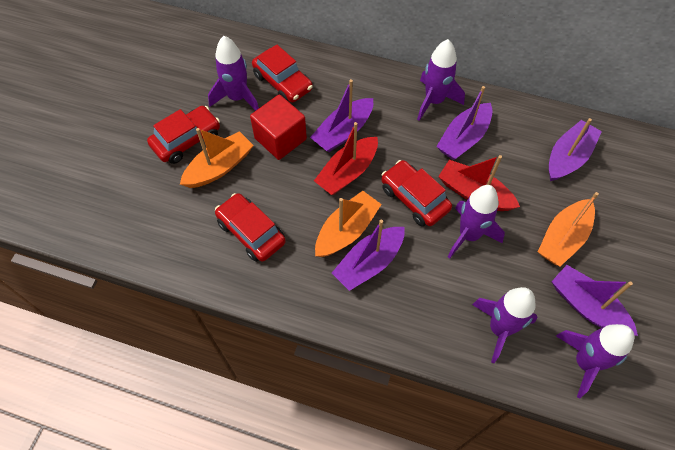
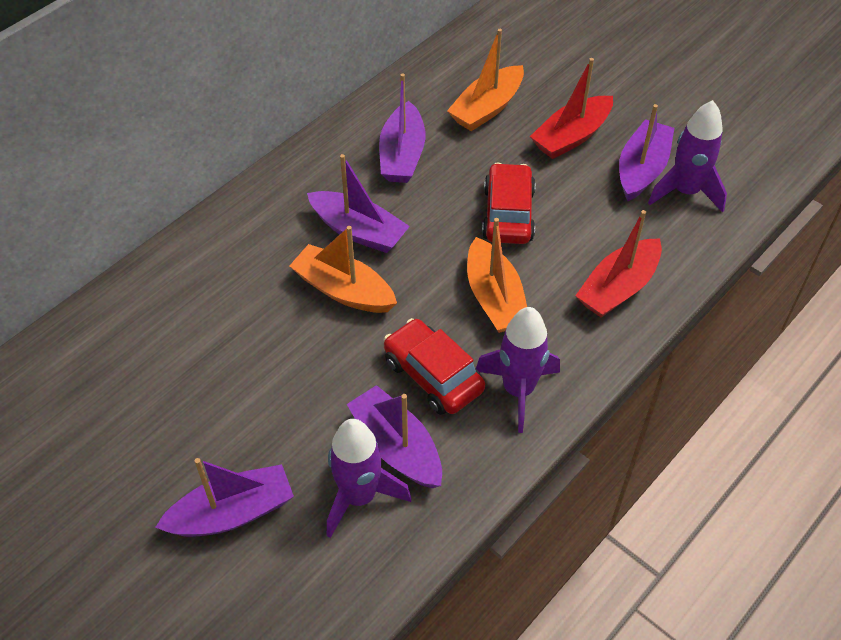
purple rocket: [208,36,259,111] [417,39,465,121] [448,185,505,259] [472,287,538,363] [556,324,634,398] = 5 -> [327,419,411,538] [476,307,560,433] [648,100,727,212] = 3
red car: [147,106,220,164] [215,193,286,262] [252,44,313,103] [381,160,452,226] = 4 -> [383,318,485,415] [482,163,536,244] = 2
red cube: [250,95,307,160] = 1 -> none = 0

